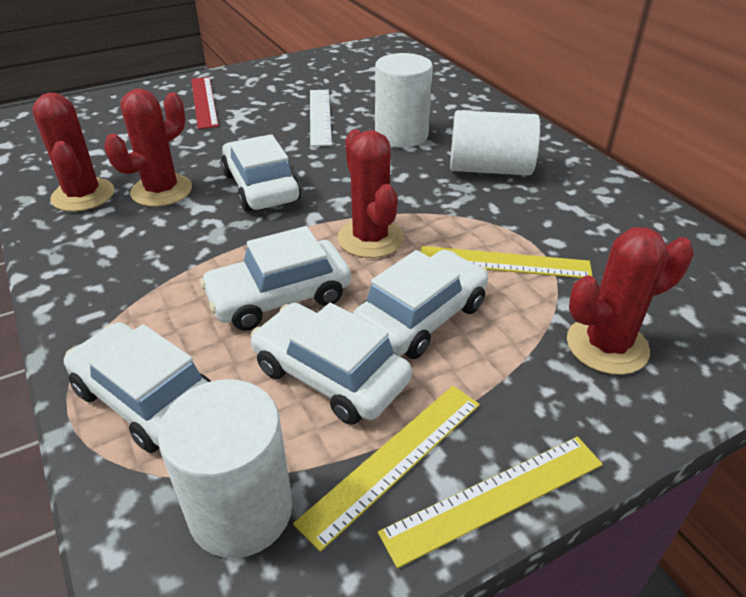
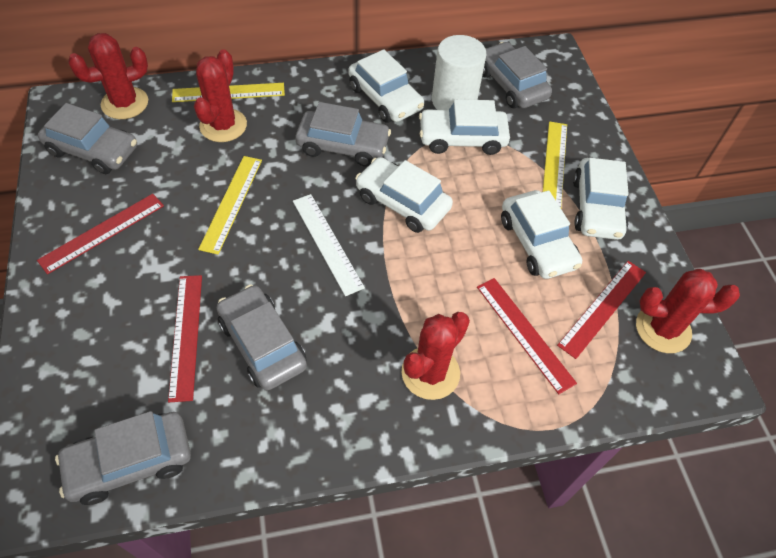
grey car: none = 0 -> [38,103,137,174] [55,411,191,505] [217,284,307,390] [296,102,391,167] [482,42,552,109] = 5
red ruler: [191,77,219,129] = 1 -> [37,194,164,274] [168,275,202,402] [477,278,577,394] [557,261,646,359] = 4
white cylinder: [158,379,292,558] [375,53,433,148] [450,110,540,175] = 3 -> [432,35,486,110] = 1

